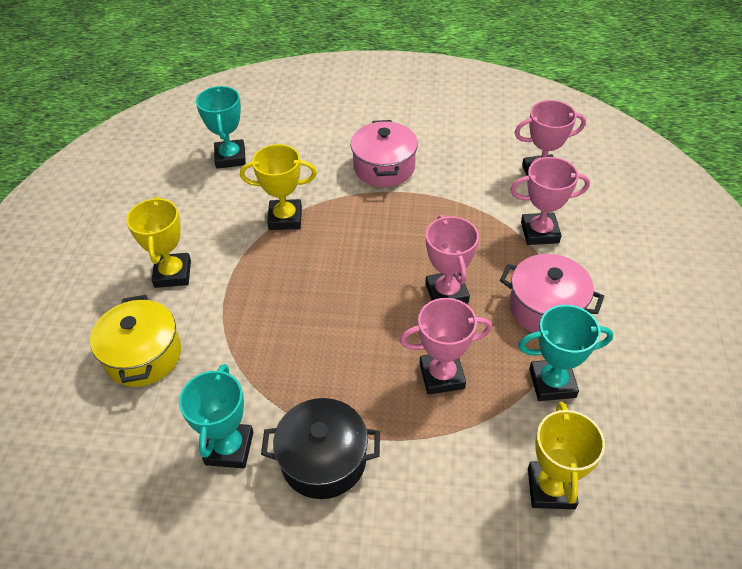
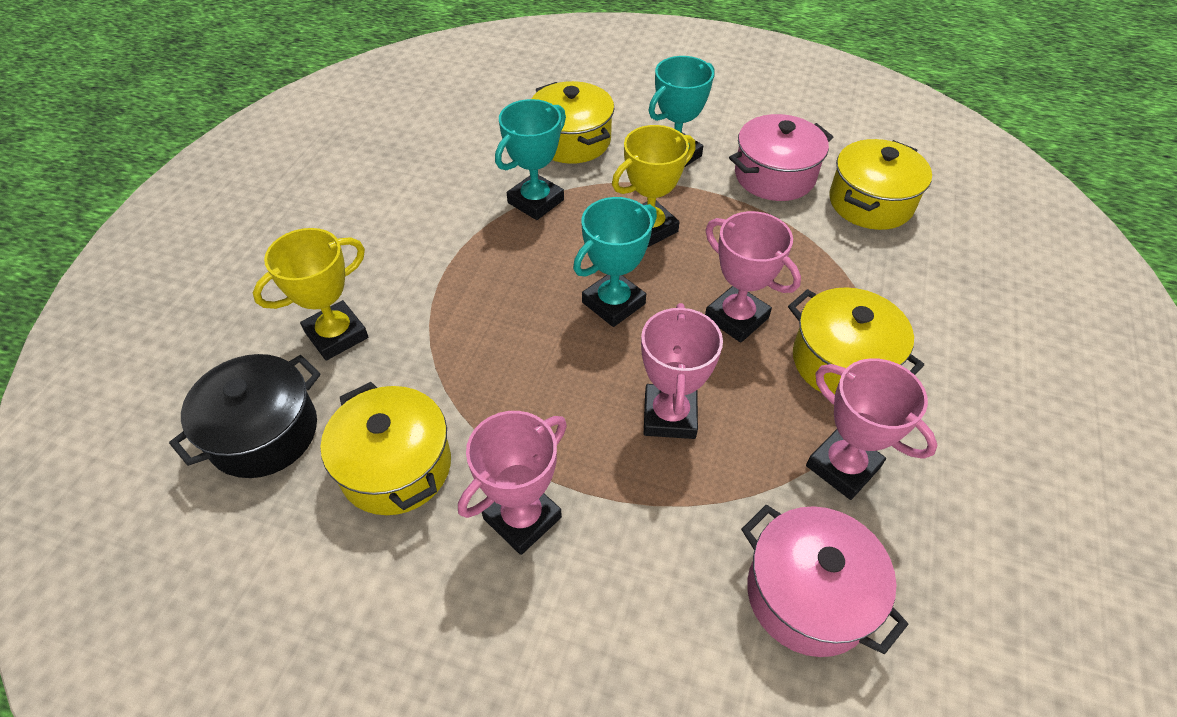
yellow pot: [90,295,181,387] = 1 -> [320,382,451,515] [532,81,614,164] [788,287,924,394] [829,139,932,230] = 4
yellow trophy: [126,197,191,288] [240,144,317,230] [528,402,605,509] = 3 -> [253,228,368,360] [612,125,696,247] = 2

